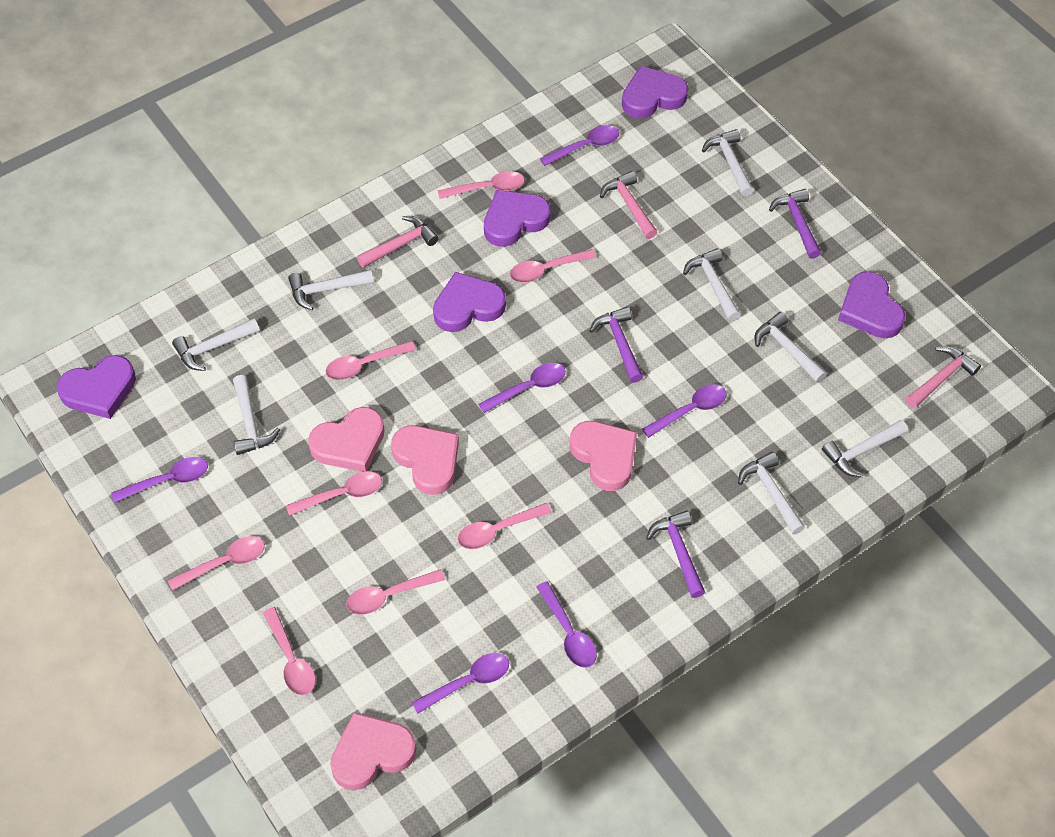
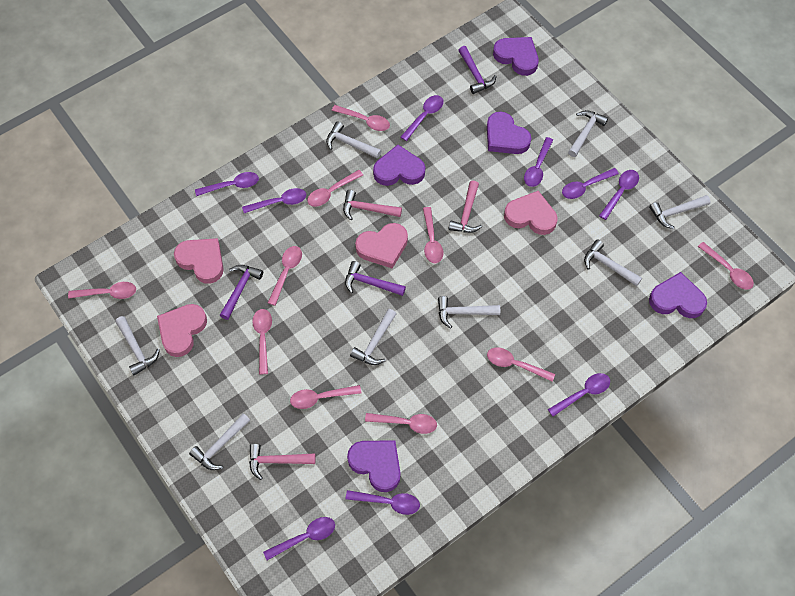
pink spoon: [168,536,265,591] [263,607,316,695] [286,471,382,516] [326,341,416,380] [346,569,445,615] [438,171,525,199] [458,503,552,549] [510,249,596,283] = 8 -> [68,282,136,299] [252,309,272,374] [268,246,302,306] [290,385,361,409] [307,170,363,207] [332,105,390,131] [365,413,437,434] [423,207,443,263] [487,347,555,382] [698,242,754,290] = 10
purple spoon: [111,457,208,503] [412,653,509,714] [479,363,565,413] [536,581,597,668] [540,125,619,166] [642,384,726,438] = 6 -> [195,172,259,196] [242,188,306,213] [263,517,335,560] [346,490,420,515] [401,95,444,141] [524,137,553,187] [548,373,610,417] [562,168,619,199] [599,170,639,220] = 9

